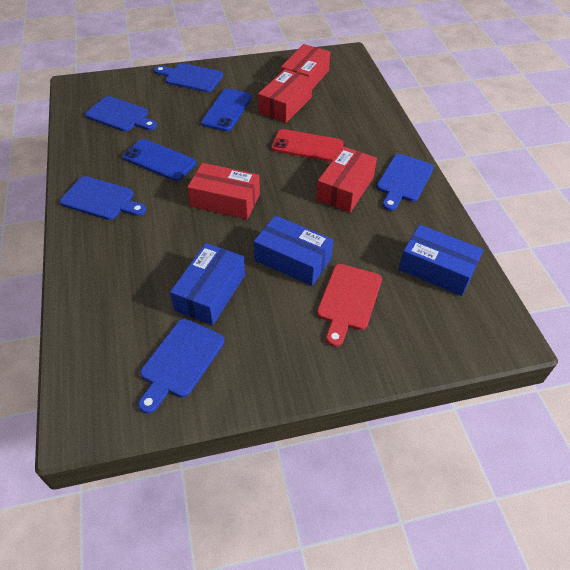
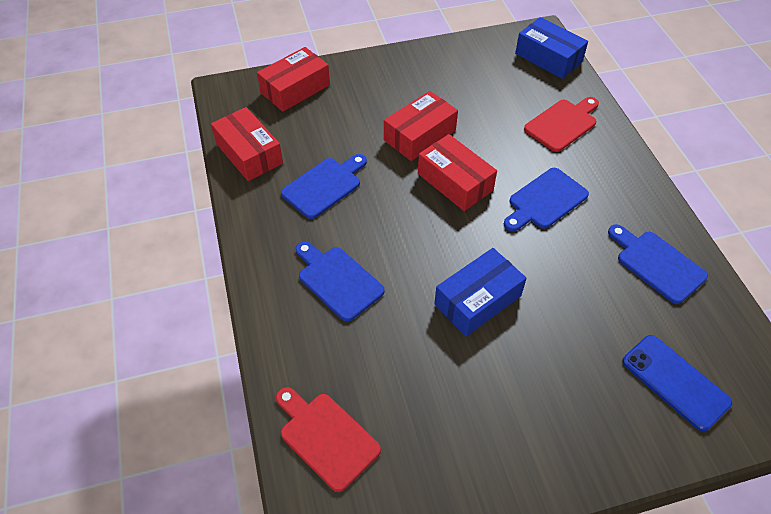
blue box: [170,243,245,325] [254,215,333,286] [399,224,483,296] = 3 -> [434,248,527,336] [515,17,588,79] = 2
blue cutting board: [60,176,146,220] [85,96,157,132] [138,319,225,414] [154,63,223,92] [377,154,434,211] = 5 -> [281,154,367,219] [296,241,385,322] [504,168,589,232] [608,224,708,304] = 4
blue phone: [123,139,196,181] [201,88,252,131] = 2 -> [622,335,732,432] = 1
red cutting board: [317,264,382,347] = 1 -> [276,387,381,492] [524,97,599,152] = 2
red phone: [271,129,344,162] = 1 -> none = 0

